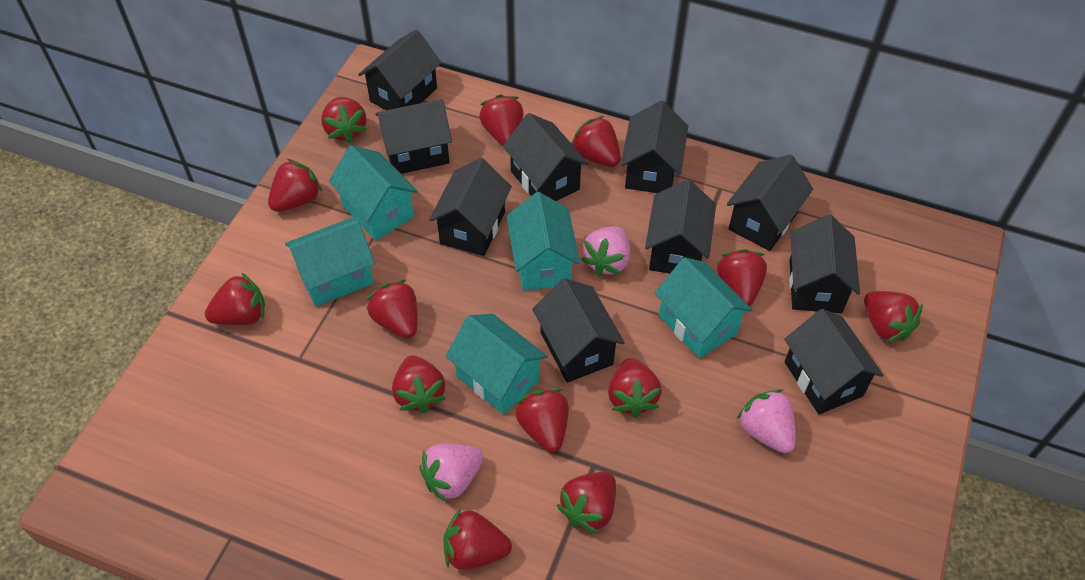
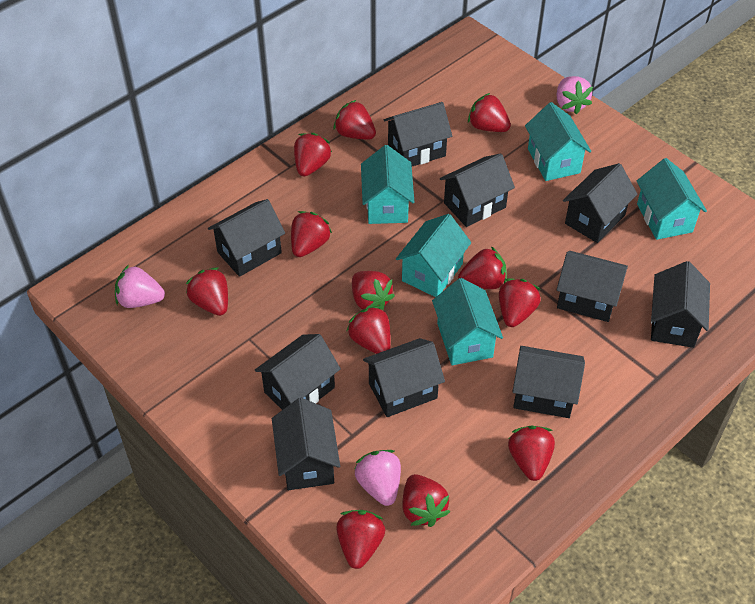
red strawberry: [205,273,265,325] [268,159,322,212] [321,97,367,143] [367,280,418,339] [392,355,446,414] [444,509,512,570] [479,94,523,145] [515,389,569,452] [557,472,616,534] [571,116,621,167] [608,358,662,418] [717,249,767,306] [864,291,923,343] = 13 -> [186,267,228,316] [291,211,332,257] [294,133,332,177] [333,100,376,140] [336,510,385,569] [347,306,391,354] [352,271,395,310] [402,474,450,527] [458,246,507,289] [468,93,511,132] [499,278,541,327] [508,425,555,481] = 12

